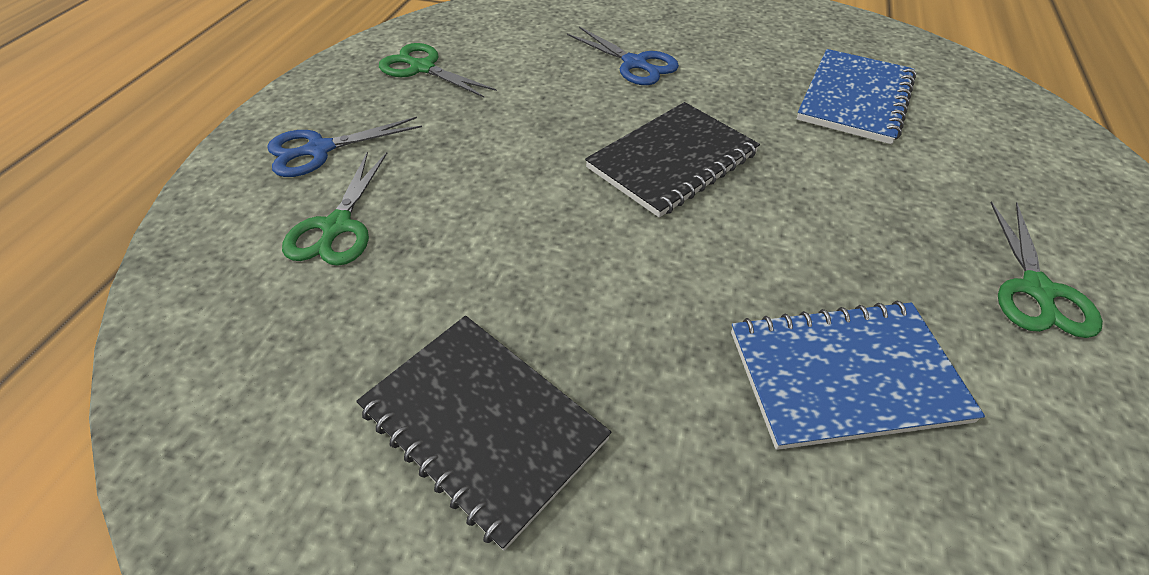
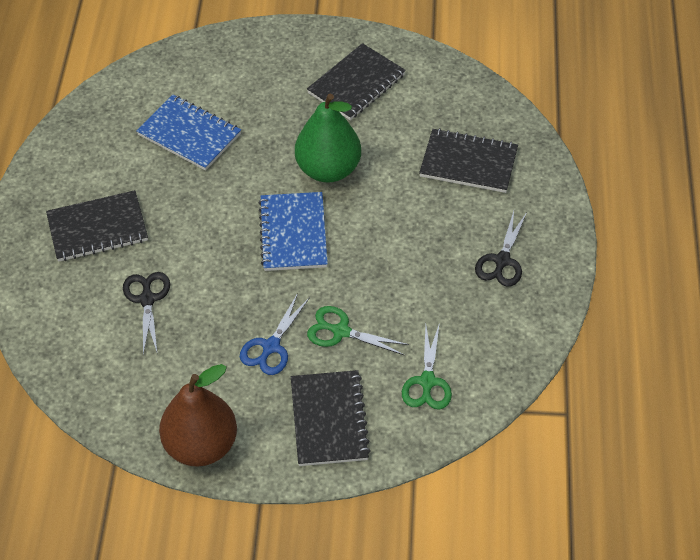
black notebook: [356,316,611,551] [585,102,760,218] = 2 -> [46,190,148,262] [291,370,371,466] [307,43,406,120] [419,128,518,193] = 4
black scissors: none = 0 -> [123,272,170,355] [475,211,527,287] = 2
blue scissors: [267,117,422,177] [567,27,679,85] = 2 -> [240,293,310,375] = 1
brown pear: none = 0 -> [159,364,237,467] = 1
green pear: none = 0 -> [295,94,361,183] = 1
green scissors: [282,152,387,266] [379,43,497,98] [991,201,1103,338] = 3 -> [307,306,409,356] [402,323,452,409] = 2

